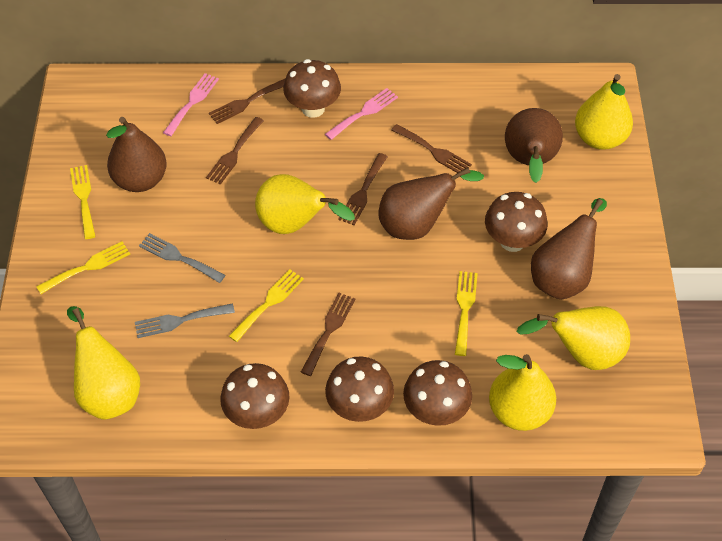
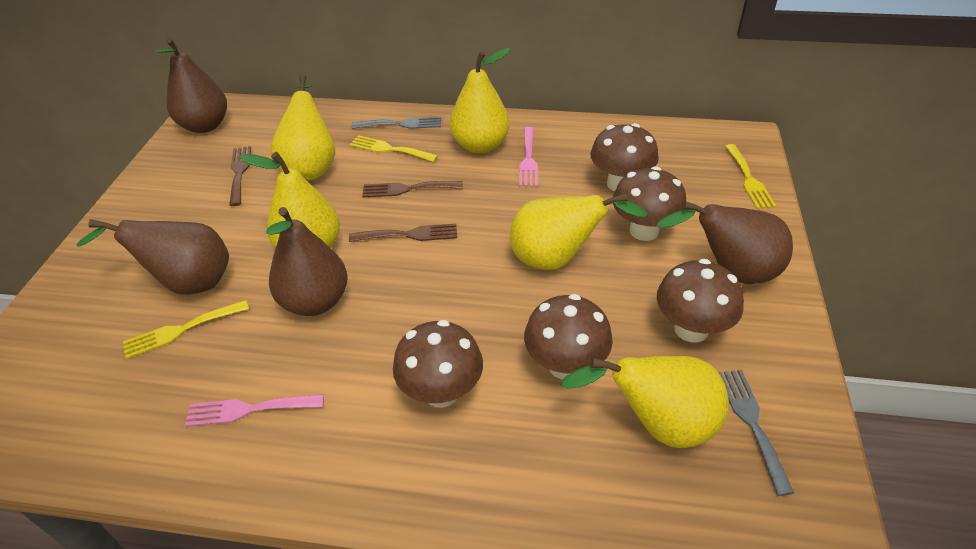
brown fork: [206,117,264,185] [209,78,286,124] [301,293,355,376] [338,153,388,225] [391,124,472,173] = 5 -> [229,146,251,206] [349,224,457,242] [362,181,463,198] = 3
yellow fork: [36,241,130,294] [70,165,96,239] [229,269,304,342] [455,271,478,356] = 4 -> [123,300,249,359] [349,135,438,162] [725,144,776,209] = 3

